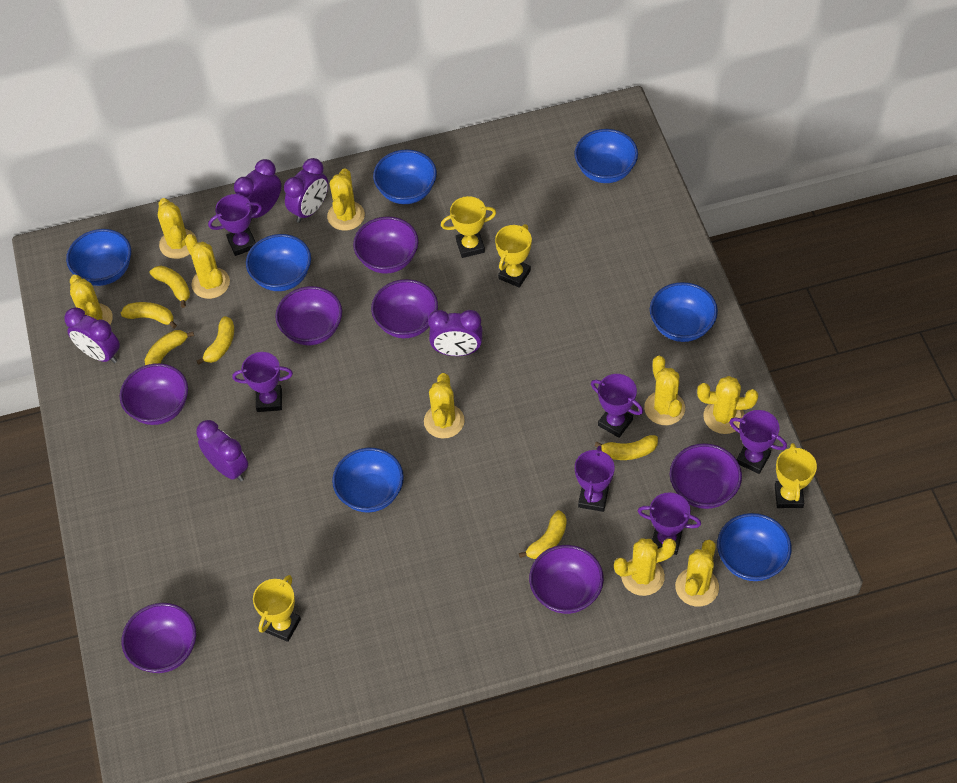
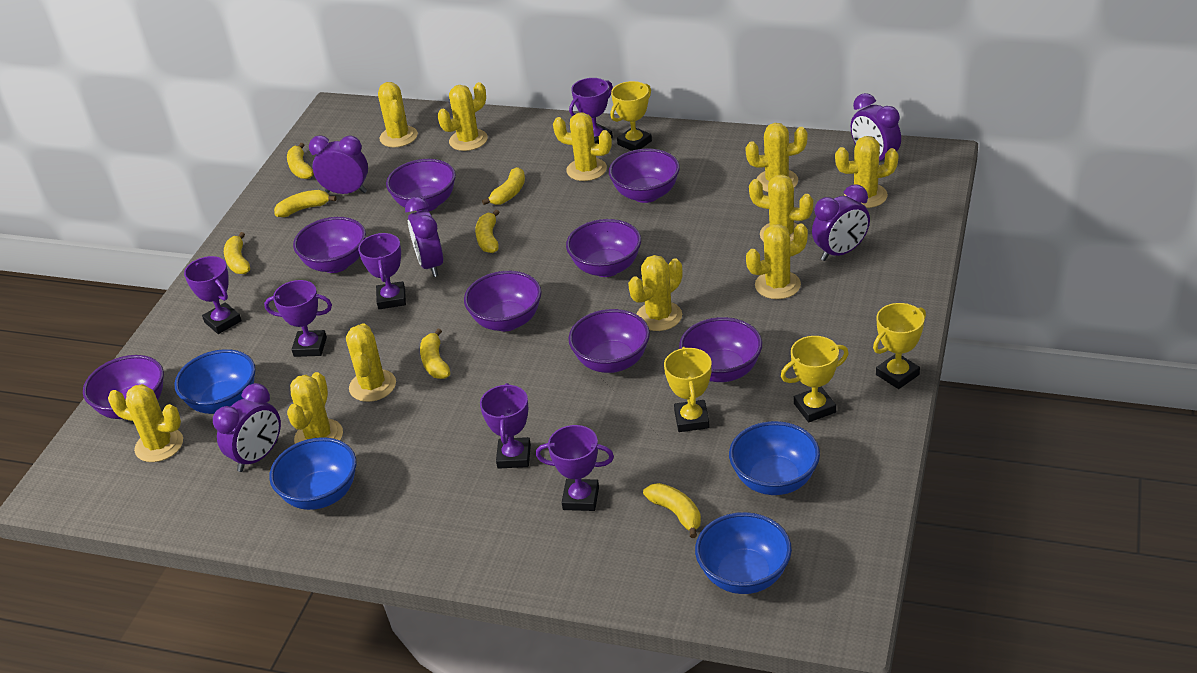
blue bowl: [66,229,131,286] [246,234,311,291] [332,448,404,512] [373,149,437,204] [574,129,638,183] [650,282,718,342] [717,513,792,581] = 7 -> [174,349,256,414] [269,437,357,510] [695,512,792,594] [729,421,820,495] = 4
purple bowl: [120,363,188,425] [122,603,196,673] [275,286,342,345] [353,216,419,274] [371,279,438,338] [529,545,604,614] [670,443,742,509] = 7 -> [83,355,164,419] [293,217,366,273] [386,159,456,212] [464,271,542,331] [566,219,641,277] [568,309,650,373] [609,149,680,203] [679,317,762,382] = 8
yellow banana: [121,302,177,328] [145,330,194,365] [150,266,190,308] [197,316,234,365] [519,510,567,559] [595,435,658,460] = 6 -> [224,232,250,274] [274,190,336,217] [287,143,314,179] [420,328,450,379] [475,210,500,253] [482,167,525,205] [643,483,701,538] = 7
yellow cactus: [70,275,113,325] [158,198,197,259] [185,234,230,299] [327,168,365,231] [424,373,465,438] [614,538,676,596] [644,356,685,425] [675,540,719,607] [697,376,758,434] = 9 -> [108,384,183,462] [287,372,343,444] [346,323,396,402] [378,82,418,147] [438,82,488,151] [553,113,612,181] [628,255,682,331] [745,123,808,192] [746,223,808,299] [749,175,813,242] [835,136,899,208] = 11

